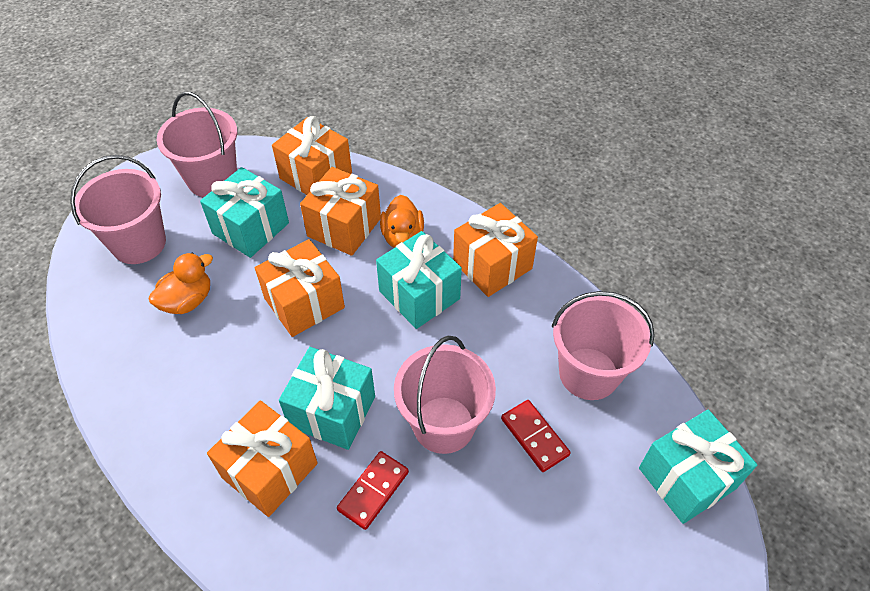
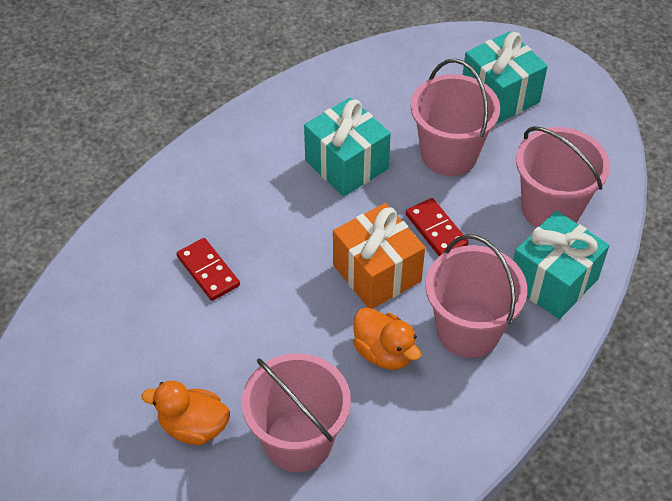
orange gift: [207,400,318,517] [255,239,345,337] [272,116,352,195] [300,167,381,256] [453,203,538,297] = 5 -> [333,203,425,309] = 1
turquoise gift: [200,167,289,258] [279,347,375,450] [376,231,462,329] [639,410,757,524] = 4 -> [304,98,391,197] [463,31,548,124] [513,211,609,319] = 3

